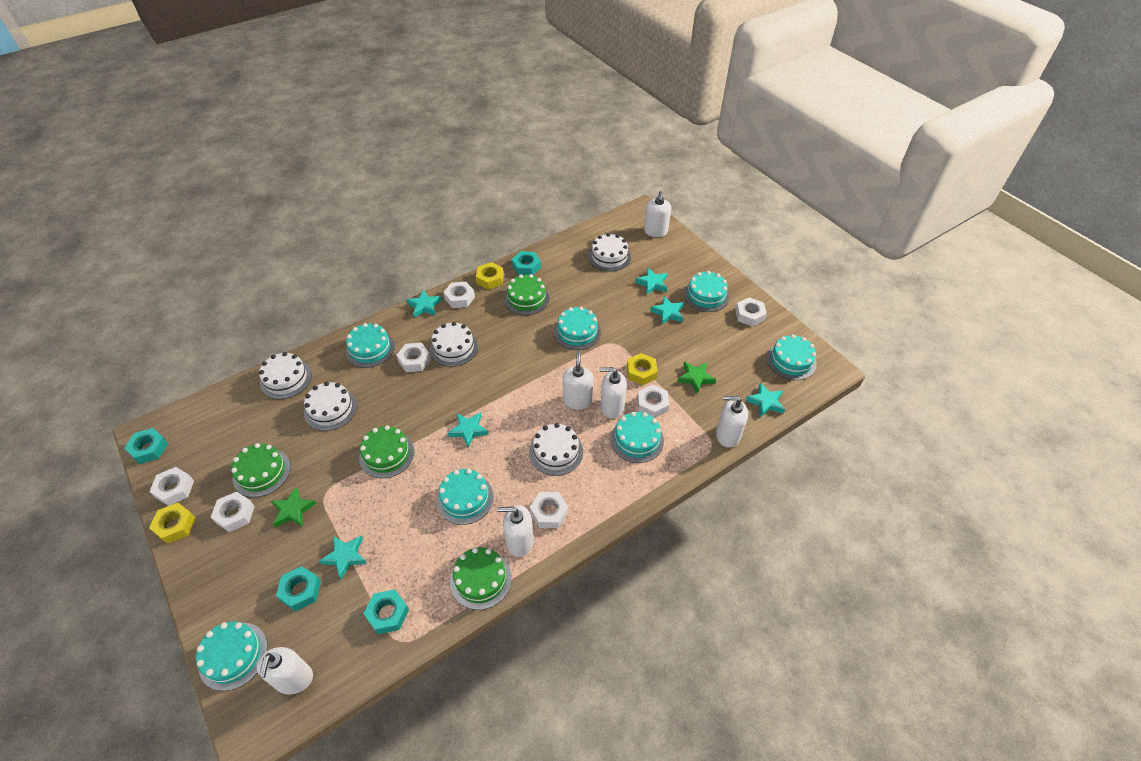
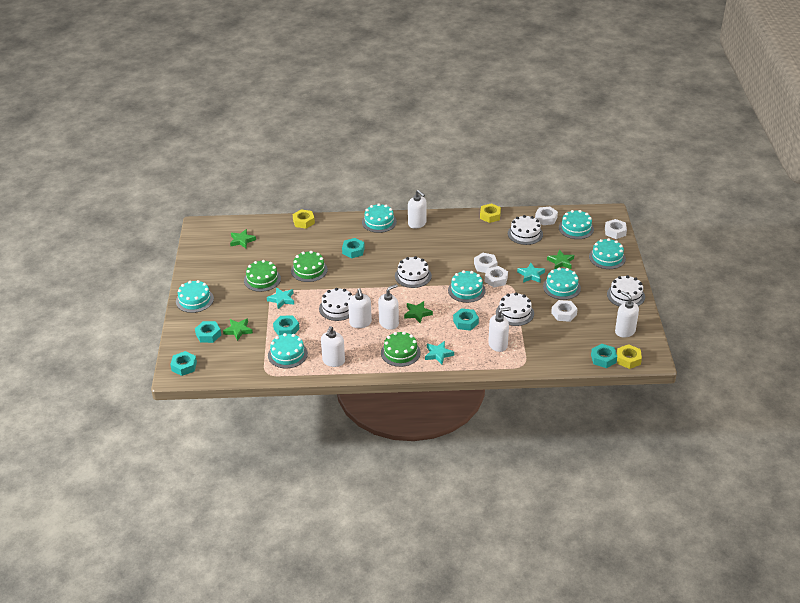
green cake: [231,443,291,497] [359,425,414,478] [450,547,512,610] [504,274,549,315] = 4 -> [244,260,281,292] [291,251,328,282] [381,332,421,367] = 3
green star: [271,487,316,528] [678,362,716,394] = 2 -> [223,318,253,341] [230,229,256,248] [404,301,433,323] [547,250,574,269] = 4
turquoise nut: [124,428,168,464] [276,566,321,611] [363,589,409,634] [512,251,541,275] = 4 -> [170,351,197,376] [195,321,221,343] [273,315,299,336] [342,238,365,258] [453,308,479,331] [591,344,617,368] = 6
turquoise star: [319,536,367,579] [406,290,442,318] [448,412,489,448] [635,268,667,295] [650,296,684,324] [746,383,785,417] = 6 -> [267,287,294,309] [425,341,454,365] [517,263,545,283] = 3
white nut: [149,467,194,506] [211,492,255,532] [396,343,431,372] [443,282,475,308] [530,492,568,528] [637,384,669,418] [735,297,767,327] = 7 -> [474,253,498,273] [485,266,508,287] [535,206,558,225] [551,300,578,322] [605,219,627,239] = 5

